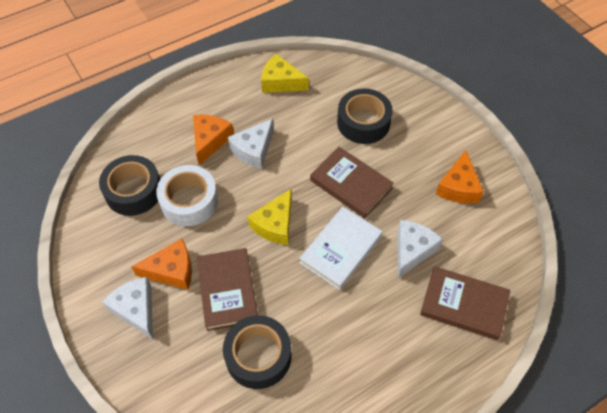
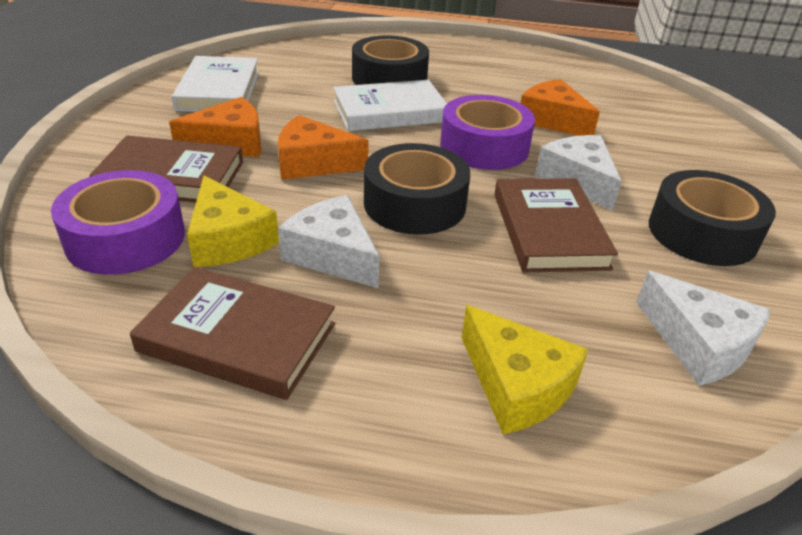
purple tape: none = 0 -> [51,170,185,275] [440,95,535,170] = 2
white book: [300,207,382,290] = 1 -> [172,56,259,112] [333,80,447,131] = 2
white tape: [156,165,218,226] = 1 -> none = 0

